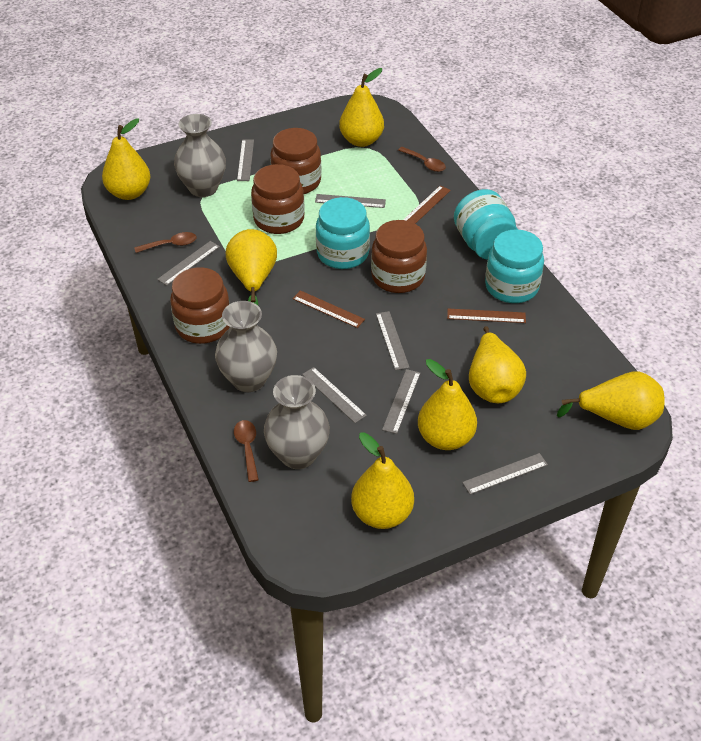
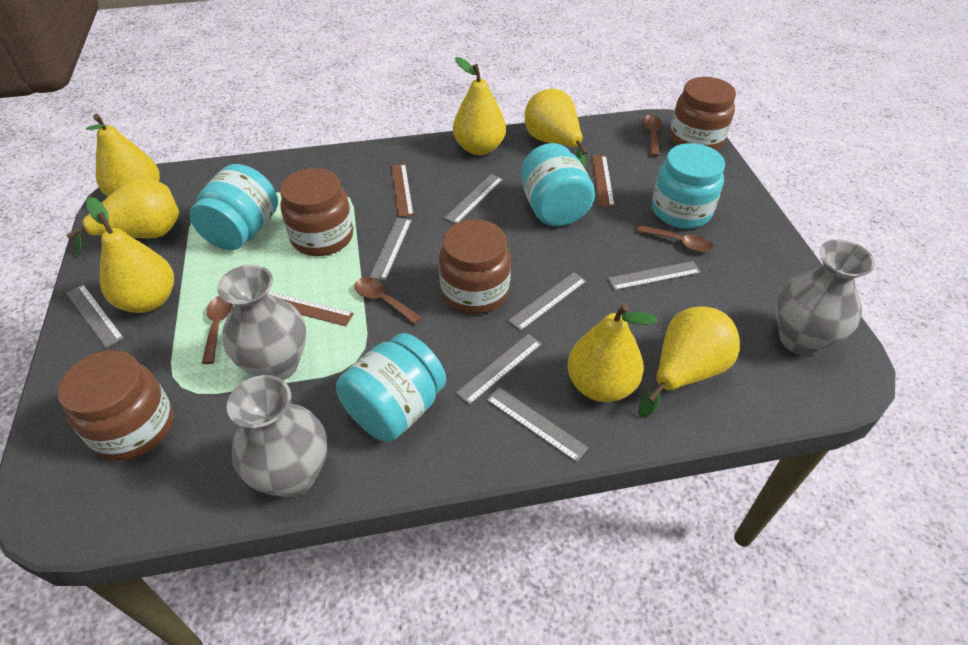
brown spoon: [134,232,197,253] [234,420,259,482] [398,147,446,172] = 3 -> [202,296,233,364] [354,277,422,324] [637,225,714,252] [642,115,662,156] = 4
turquoise jar: [316,197,370,269] [454,189,518,260] [485,229,544,303] = 3 -> [189,164,278,250] [336,333,446,442] [521,143,595,226] [652,143,725,229] = 4

